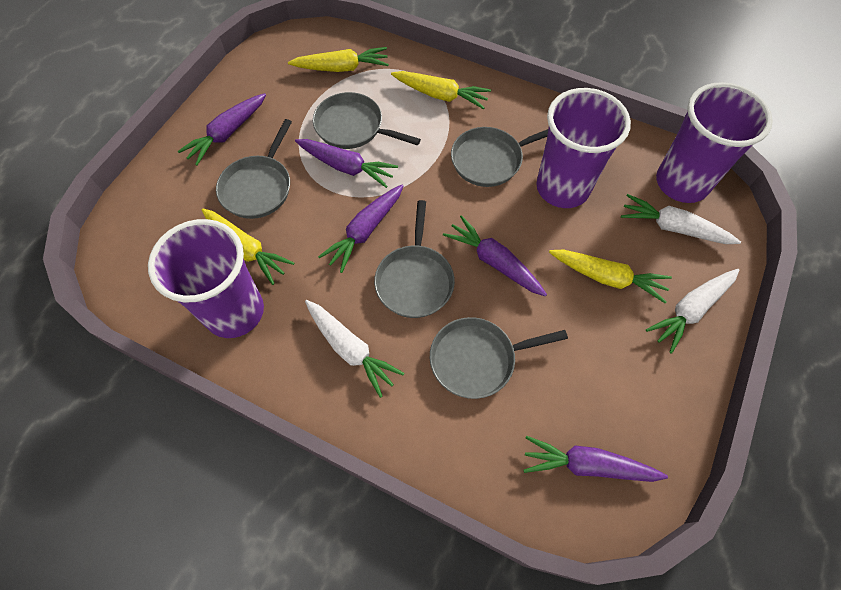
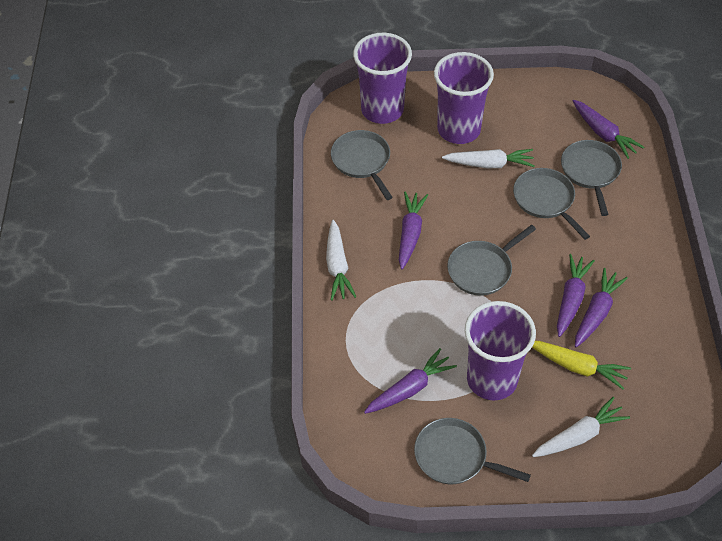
yellow carrot: [202,209,294,285] [288,47,389,72] [391,71,491,110] [549,250,672,303] = 4 -> [532,341,631,389] = 1

